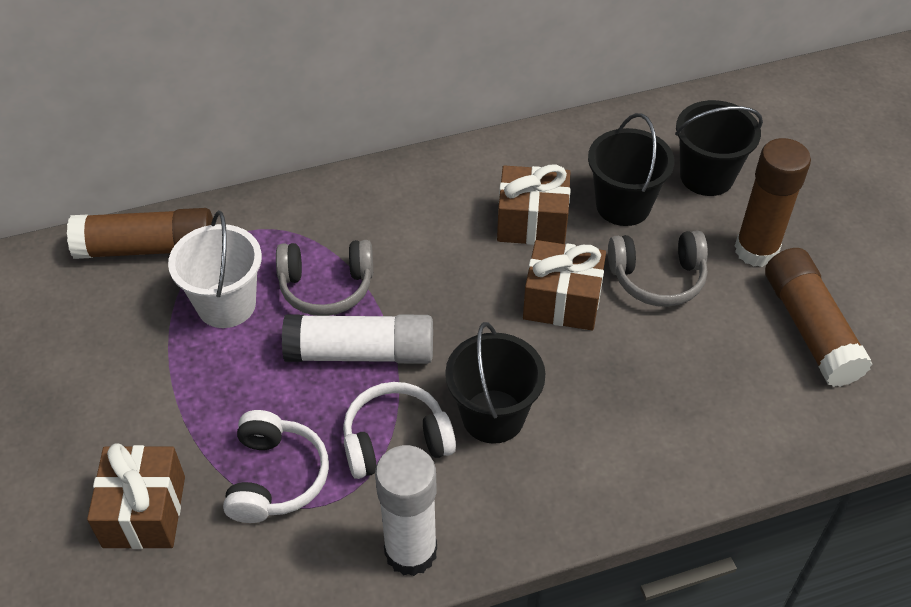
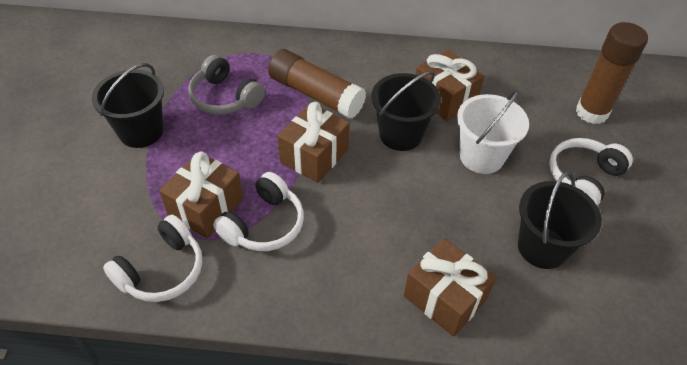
brown gift: [87,443,185,549] [497,165,571,245] [523,240,606,330] = 3 -> [159,151,243,238] [278,102,349,183] [404,238,496,337] [416,50,484,121] = 4
brown glue stick: [67,208,213,259] [735,138,811,267] [765,248,872,387] = 3 -> [268,49,366,119] [576,22,648,124] = 2
grey headphones: [276,240,373,316] [608,230,708,307] = 2 -> [188,54,265,115] = 1
white glue stick: [282,315,433,364] [375,445,437,576] = 2 -> none = 0
white headphones: [223,410,329,523] [343,382,456,479] = 2 -> [103,215,202,302] [213,172,304,251] [549,138,633,206] = 3

